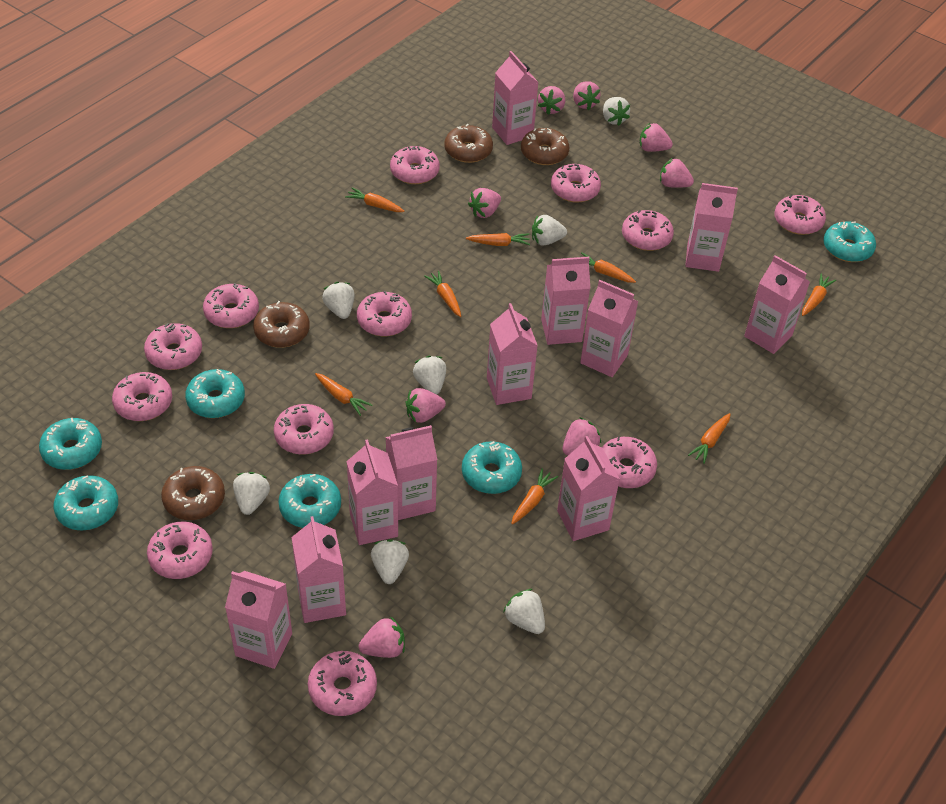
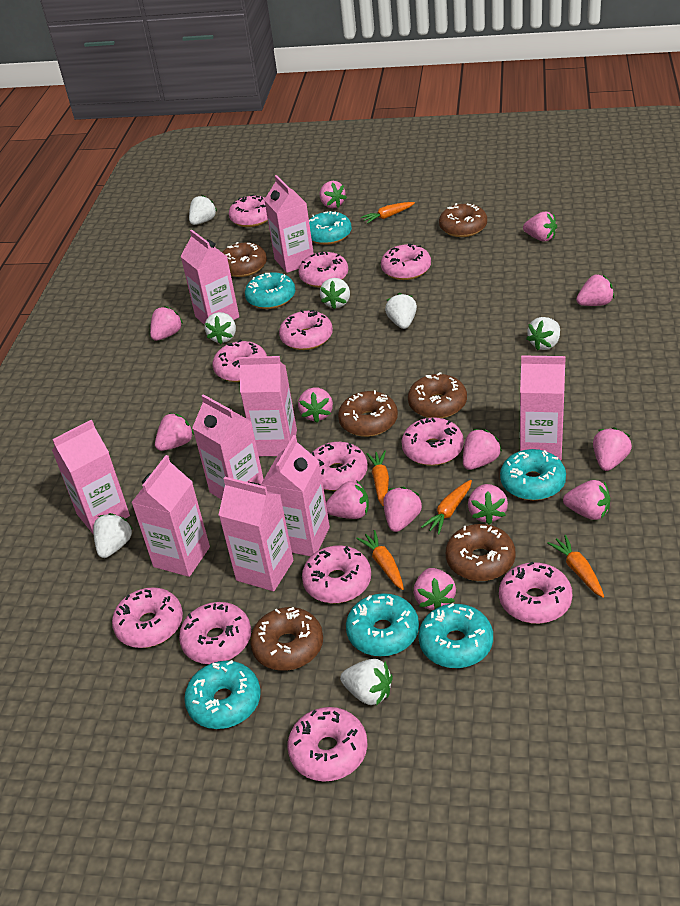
brown donut: [161,466,225,520] [253,301,310,348] [444,124,493,163] [521,128,569,165] = 4 -> [222,242,267,277] [250,607,323,671] [338,390,398,437] [408,372,467,418] [439,203,487,237] [446,524,516,581] = 6
orange carrot: [315,373,372,416] [345,188,404,212] [424,271,461,317] [466,233,530,246] [511,468,558,525] [581,252,636,283] [688,413,731,464] [802,274,836,316] = 8 -> [356,530,404,590] [361,202,415,224] [366,451,389,506] [421,480,472,535] [547,535,604,598] = 5
pink carton: [225,571,292,669] [292,516,346,623] [346,439,398,545] [385,425,437,520] [487,303,538,405] [492,51,539,145] [541,257,590,345] [557,436,620,541] [580,280,638,377] [685,183,738,272] [744,255,810,354] = 11 -> [52,420,130,535] [131,455,210,577] [181,230,239,325] [192,394,264,500] [219,477,294,591] [238,356,297,456] [261,435,330,556] [264,175,314,273] [520,355,566,461] = 9
pink strawberry: [359,617,405,658] [406,388,446,423] [468,188,501,218] [538,86,565,115] [562,417,601,455] [573,81,600,110] [640,123,673,152] [660,158,694,188] = 8 -> [150,306,183,341] [155,413,194,451] [298,387,333,423] [319,181,347,208] [326,480,369,519] [383,487,422,532] [414,568,456,610] [463,429,502,470] [468,484,508,525] [523,212,557,241] [563,480,610,520] [576,274,615,306] [593,427,632,471] = 13

